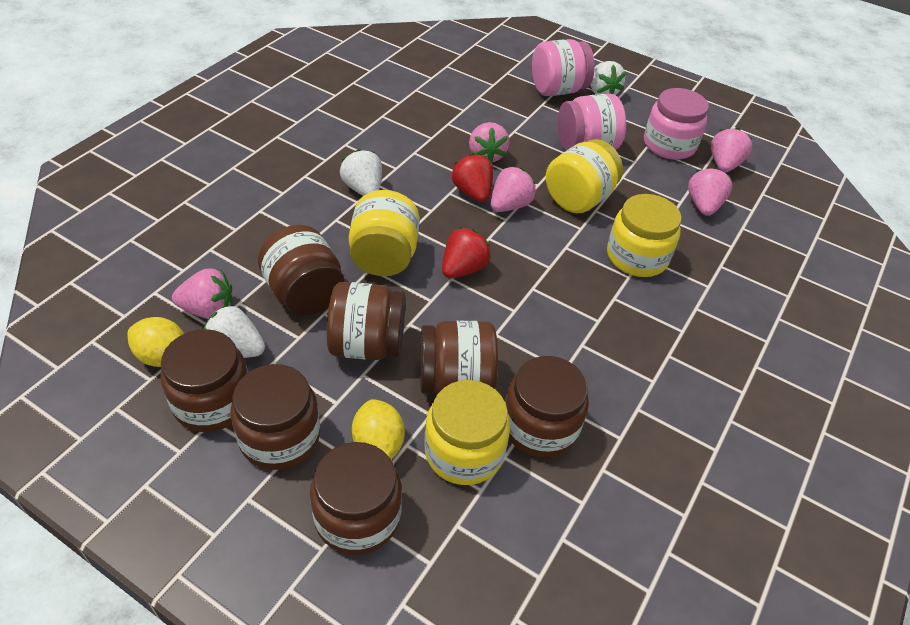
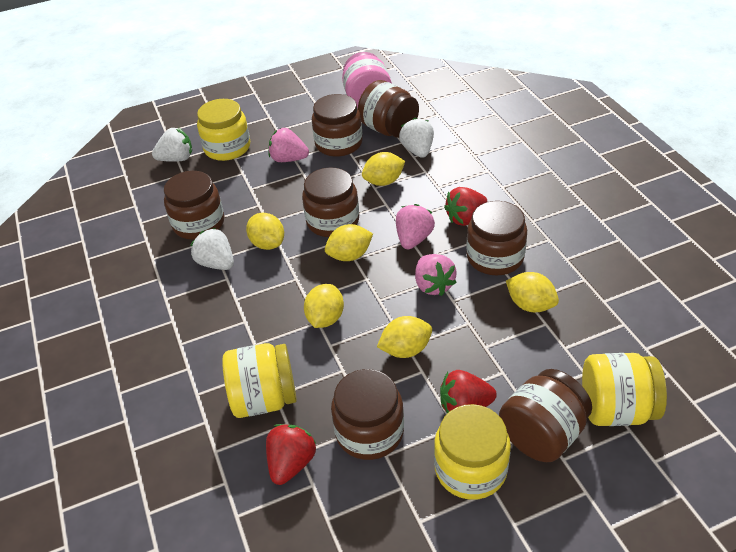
pink jar: [532,39,595,96] [558,94,626,151] [644,88,709,160] = 3 -> [342,52,392,108] = 1
pink strawberry: [172,268,233,319] [469,122,510,163] [491,166,536,212] [688,167,732,216] [711,128,753,172] = 5 -> [268,128,309,162] [396,204,435,249] [415,254,457,296] = 3
red strawberry: [442,227,491,278] [452,153,493,202] = 2 -> [266,424,316,485] [440,370,497,414] [444,187,488,226] = 3
yellow lemon: [127,317,184,367] [352,399,405,460] = 2 -> [246,213,284,250] [304,284,344,328] [325,224,373,261] [362,152,405,186] [377,316,432,358] [506,272,559,312] = 6

